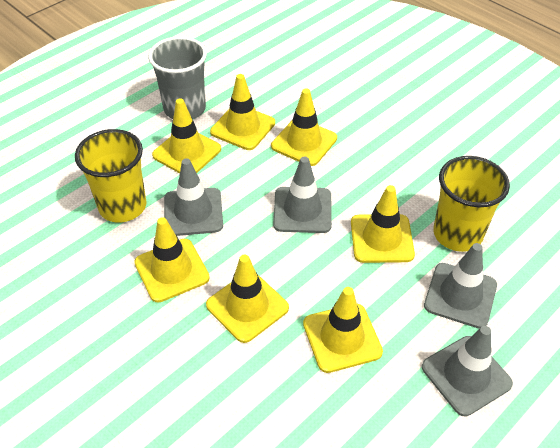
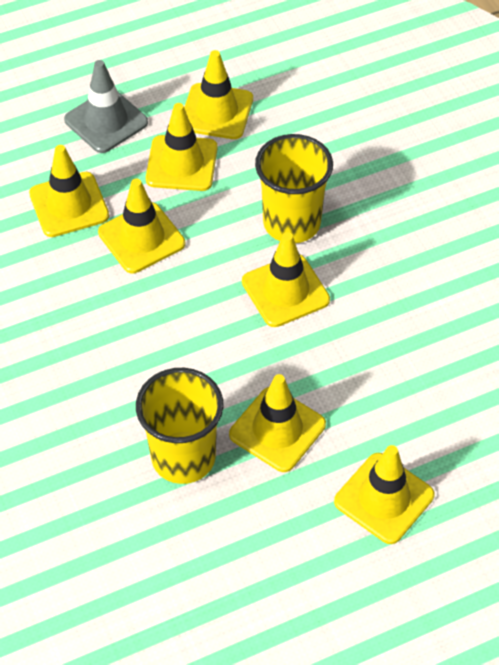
grey cup: [148,36,207,119] = 1 -> none = 0
grey traffic cone: [164,158,223,236] [273,156,332,233] [422,326,513,416] [424,243,497,329] = 4 -> [64,60,148,153] = 1

